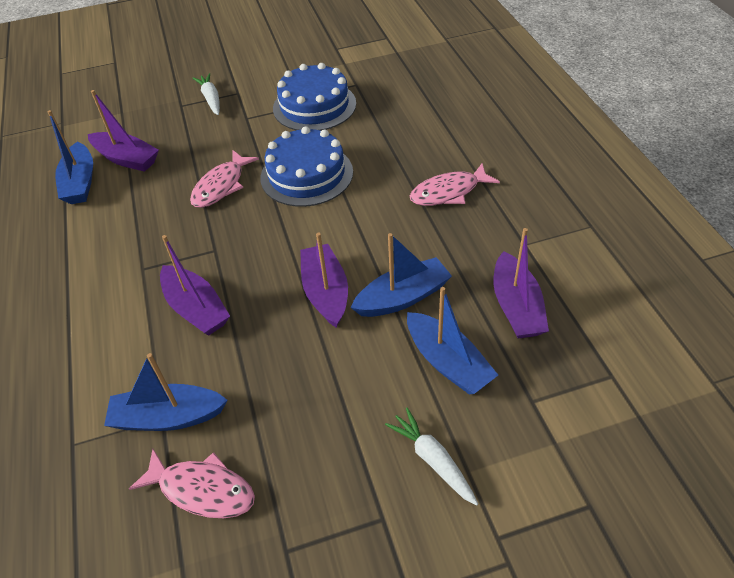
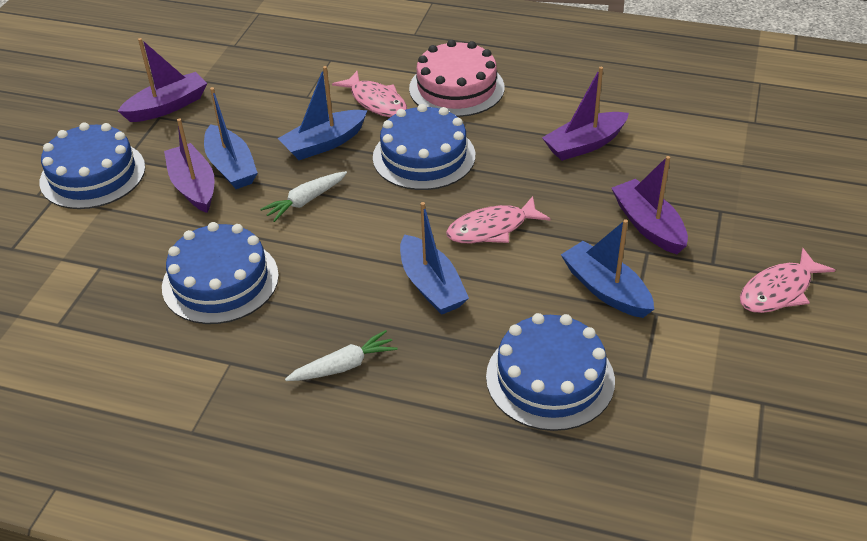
blue cake: [260,126,353,207] [273,63,356,131] = 2 -> [40,122,145,209] [162,222,279,324] [373,104,475,190] [486,313,615,431] = 4
pink cake: none = 0 -> [409,40,504,117] = 1

